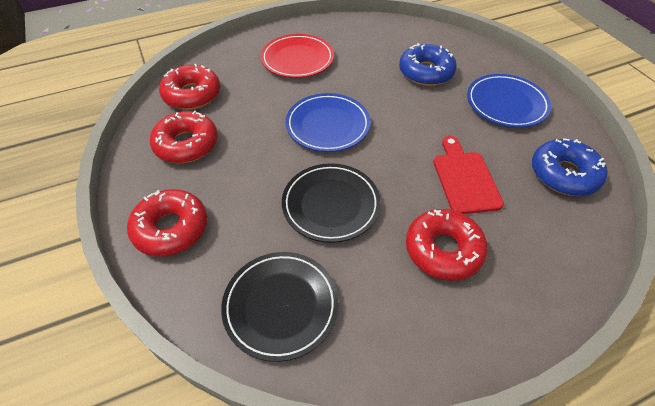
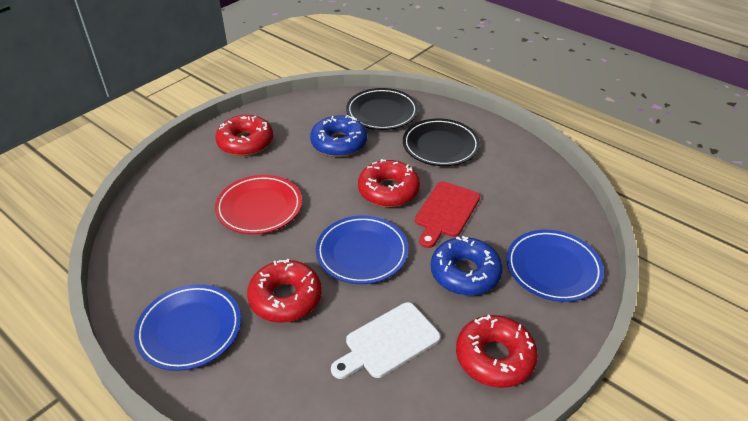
blue plate: [285,93,371,152] [467,74,551,128] = 2 -> [134,284,241,371] [316,216,409,284] [507,230,604,302] = 3
white cutting board: none = 0 -> [331,302,440,379] = 1

